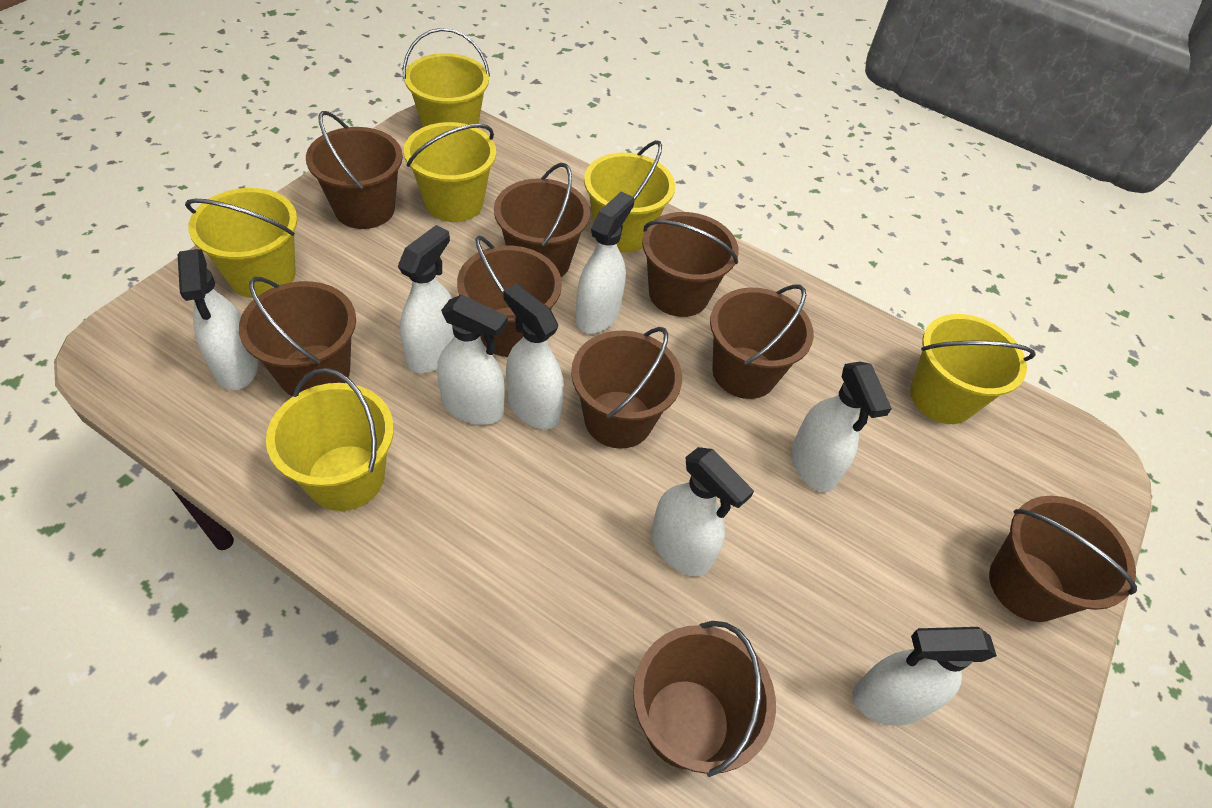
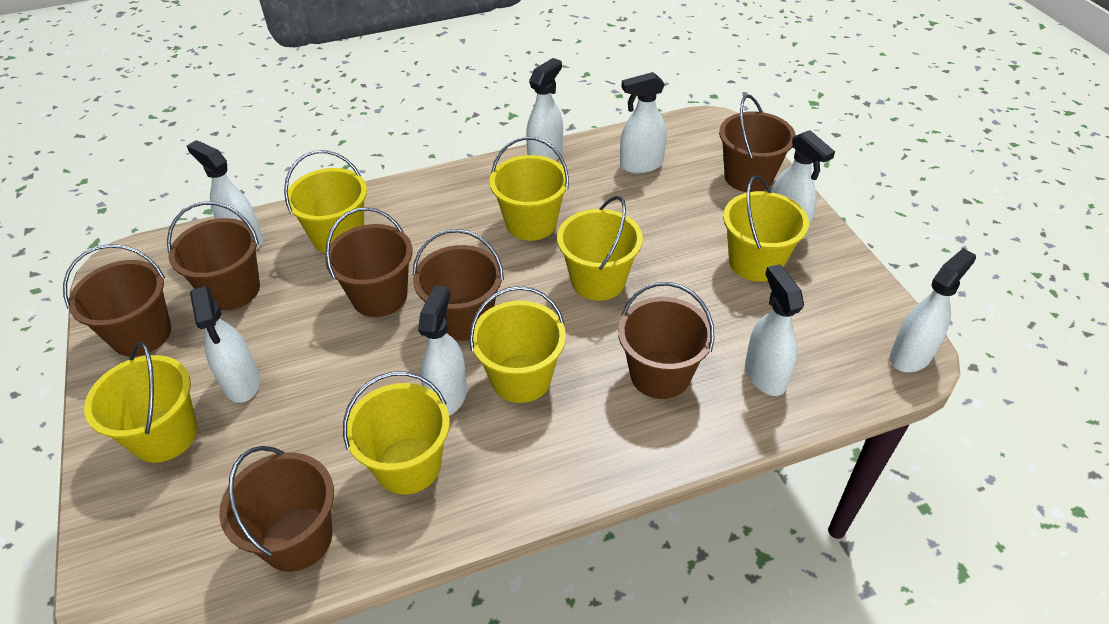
brown bucket: [239,277,356,396] [306,111,403,229] [457,236,562,357] [494,163,590,277] [571,327,682,449] [633,621,776,777] [642,212,739,317] [710,284,814,399] [989,496,1137,622] = 9 -> [63,244,171,356] [167,201,260,310] [219,446,334,572] [325,207,413,317] [413,229,504,341] [618,282,714,399] [719,94,796,192] = 7
yellow bucket: [185,188,298,298] [266,368,394,511] [403,28,490,127] [404,122,496,222] [584,140,675,252] [910,314,1035,424] = 6 -> [84,342,197,463] [284,150,367,253] [343,371,450,495] [469,286,566,403] [489,137,569,241] [557,196,643,301] [723,175,809,282] = 7

